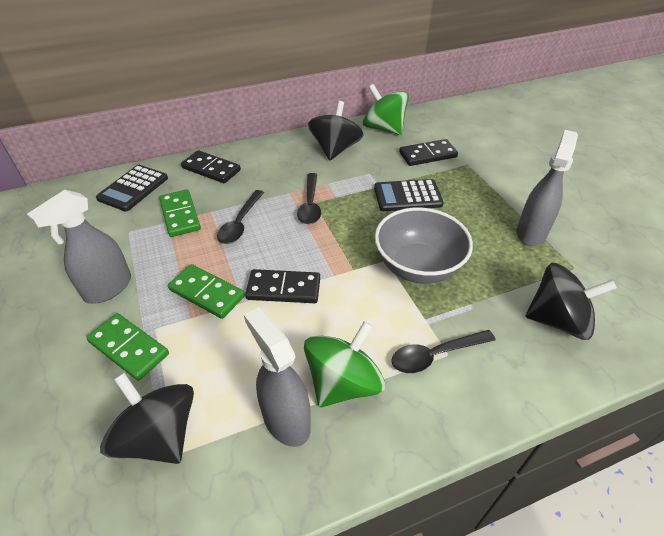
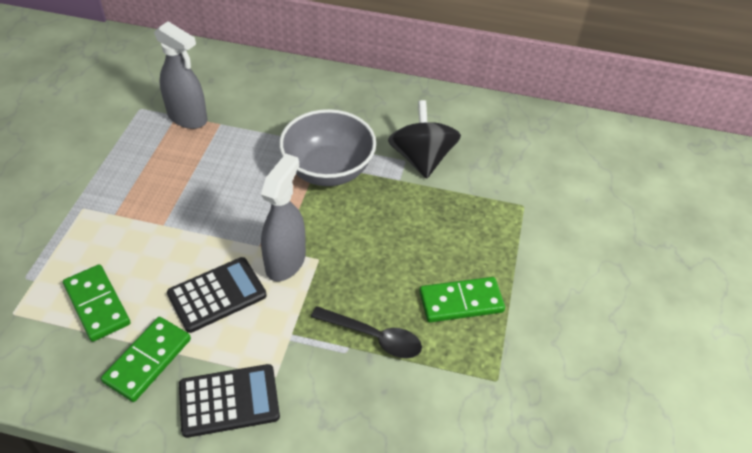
black domino: [181,150,241,183] [245,269,320,303] [399,139,458,166] = 3 -> none = 0
black spinning top: [100,373,194,464] [308,101,363,161] [526,263,617,340] = 3 -> [388,100,461,179] = 1
black spoon: [217,190,264,244] [297,173,321,224] [391,330,496,373] = 3 -> [311,306,422,358] = 1
green spinning top: [304,321,385,407] [363,84,409,135] = 2 -> none = 0
grey spray bottle: [27,190,131,304] [244,307,311,447] [517,130,578,246] = 3 -> [154,21,207,129] [261,154,306,281] = 2

